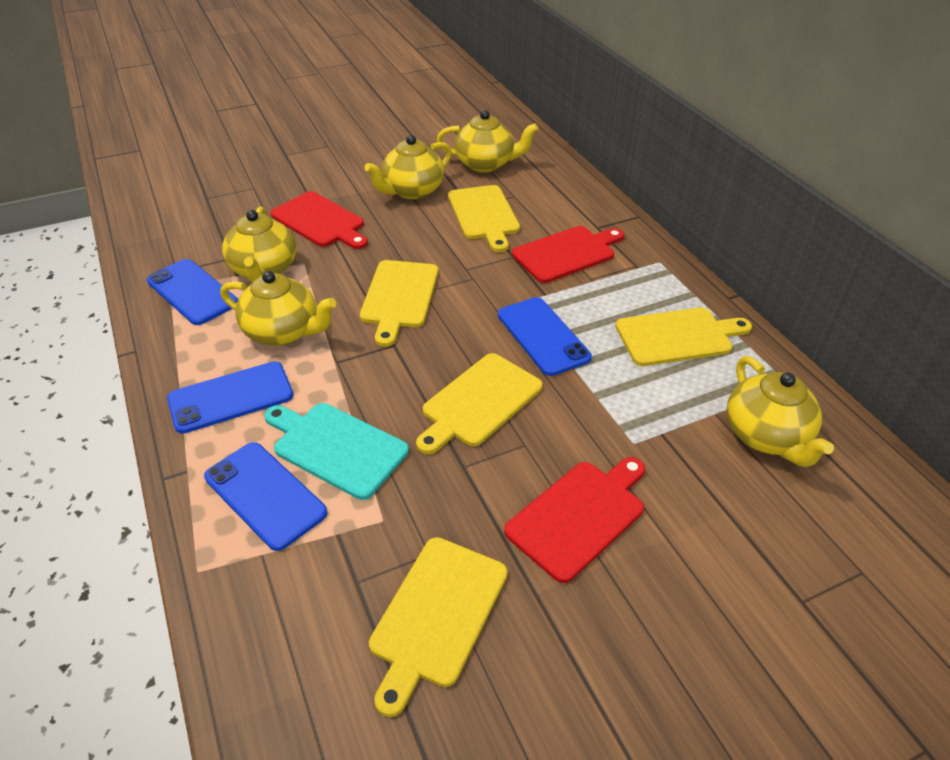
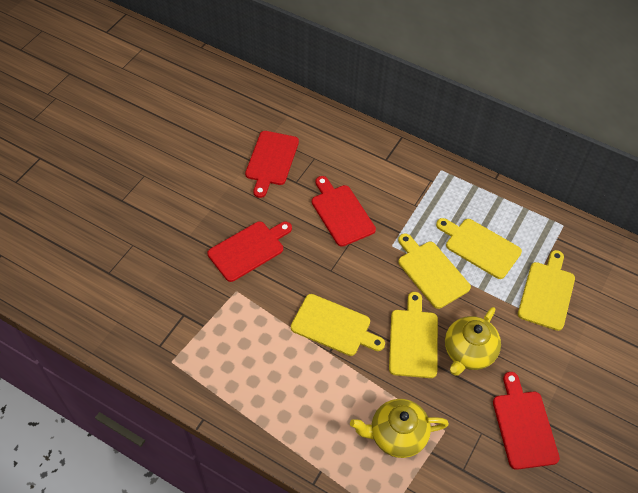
blue phone: [147,259,238,325] [167,361,293,434] [204,442,327,551] [498,297,592,376] = 4 -> none = 0
red cutting board: [270,191,368,249] [504,457,645,583] [512,226,624,283] = 3 -> [207,221,292,282] [245,131,299,198] [312,176,376,247] [493,372,560,470] = 4
turquoise cutting board: [264,403,409,500] = 1 -> none = 0
yellow teapot: [220,271,336,346] [222,206,296,282] [364,135,452,199] [437,110,539,172] [726,356,834,467] = 5 -> [350,399,449,458] [445,307,501,376] = 2

